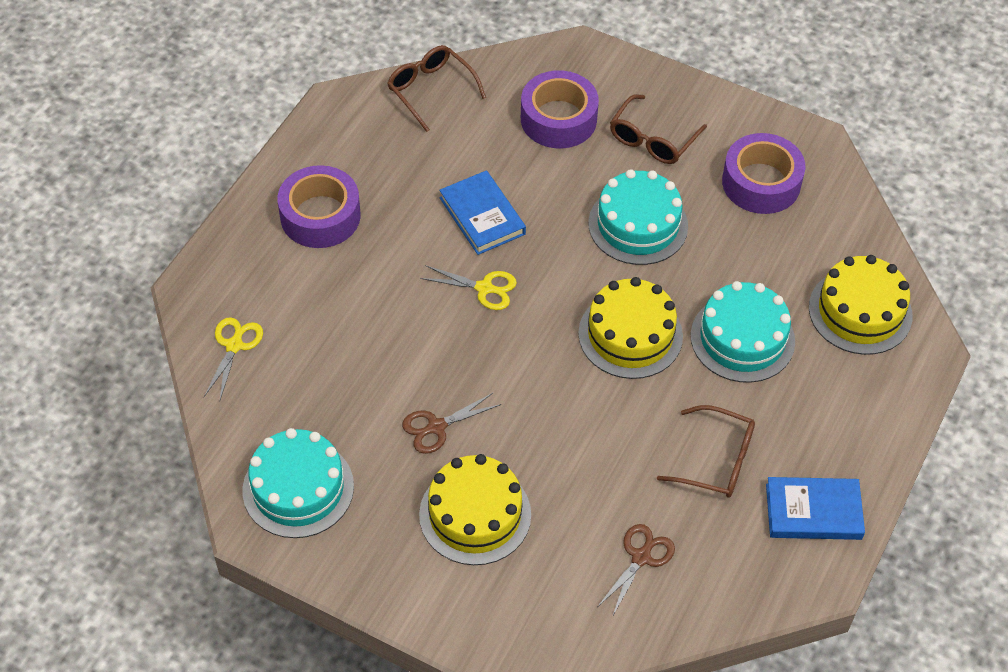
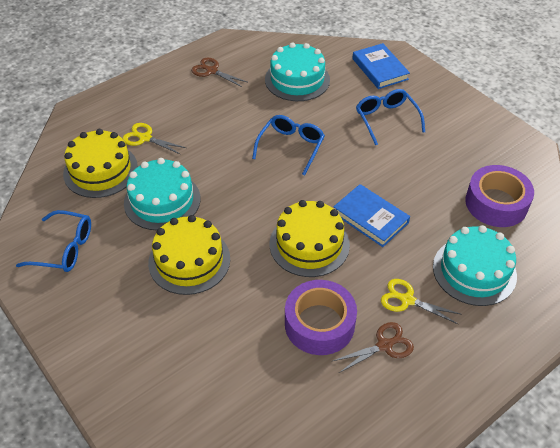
blue glasses: none = 0 -> [16,210,91,272] [252,115,325,176] [356,89,425,145] = 3
brown glasses: [387,45,486,132] [610,94,707,164] [657,405,755,498] = 3 -> none = 0
purple tape: [278,165,361,248] [521,70,599,148] [722,133,806,214] = 3 -> [285,280,357,355] [465,165,534,227] = 2

